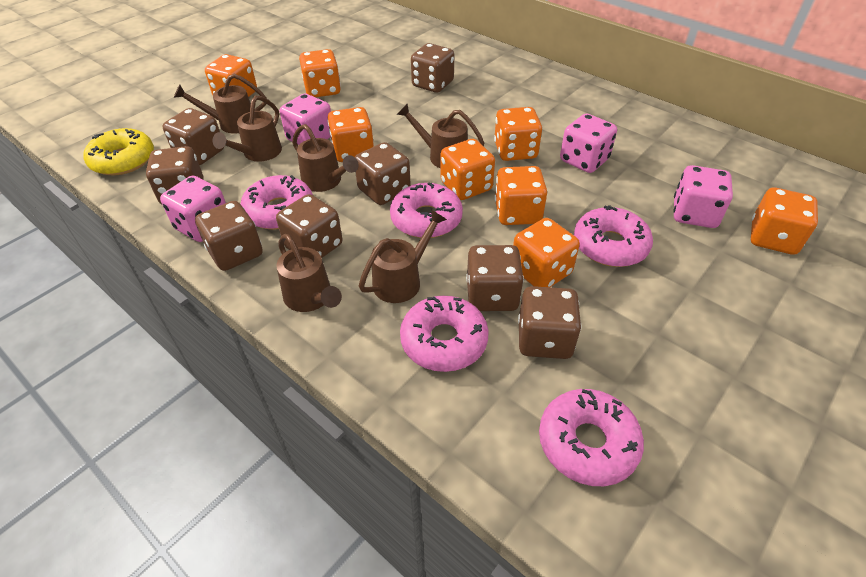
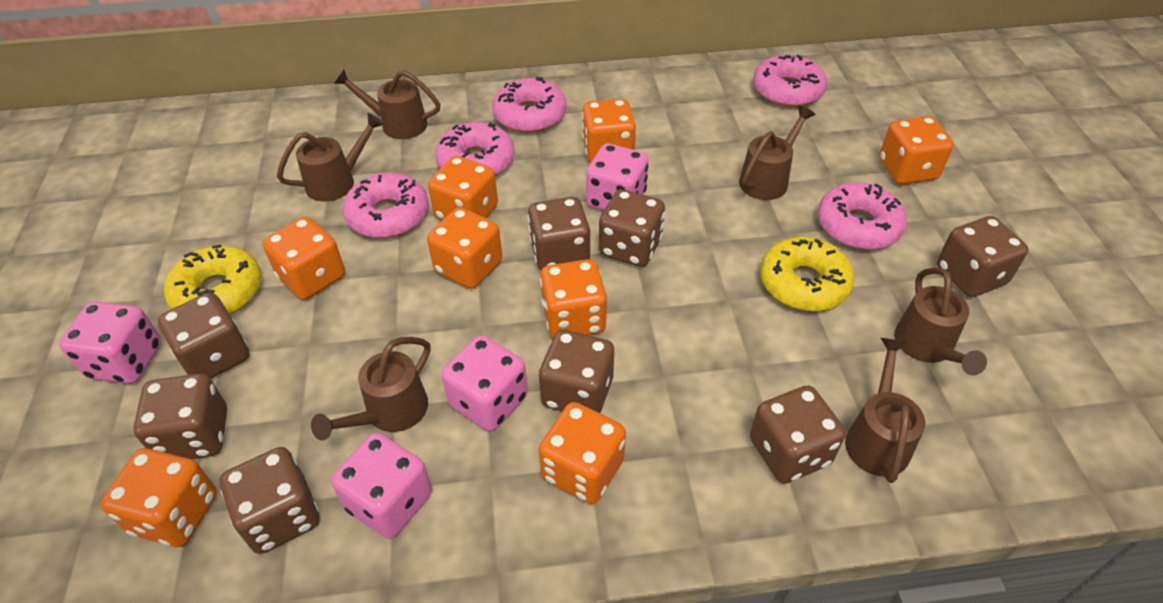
yellow donut: [83,128,154,175] = 1 -> [164,244,261,314] [760,237,854,311] = 2

